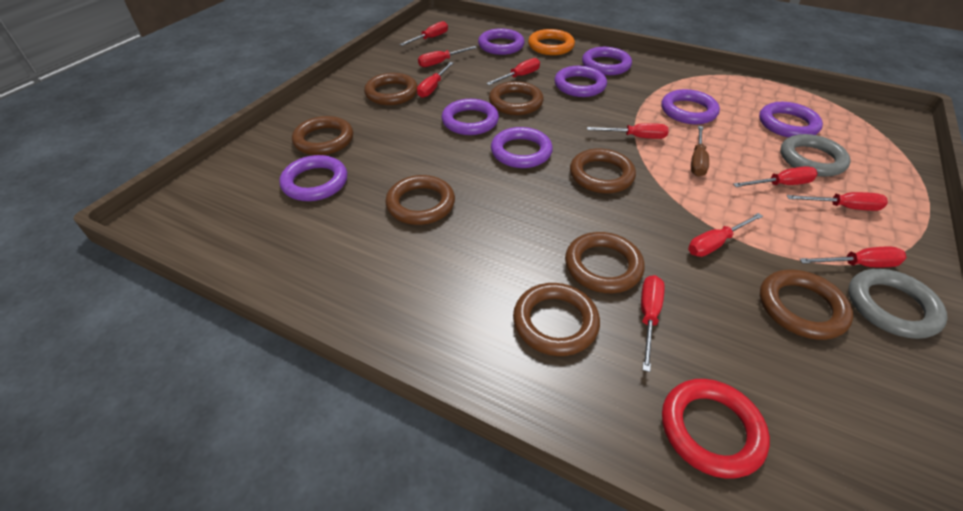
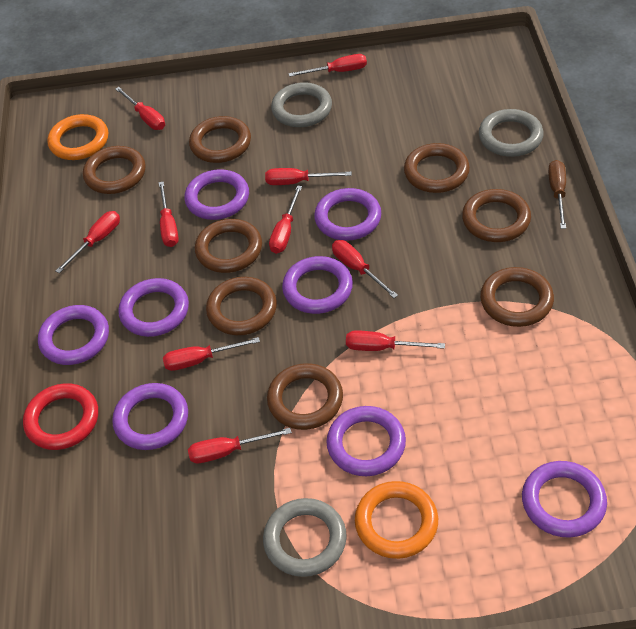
grey ring: [780,134,851,177] [848,269,948,339] = 2 -> [263,498,347,577] [271,82,332,127] [479,109,543,157] = 3
orange ring: [528,29,575,55] = 1 -> [47,114,108,160] [355,481,438,559] = 2

